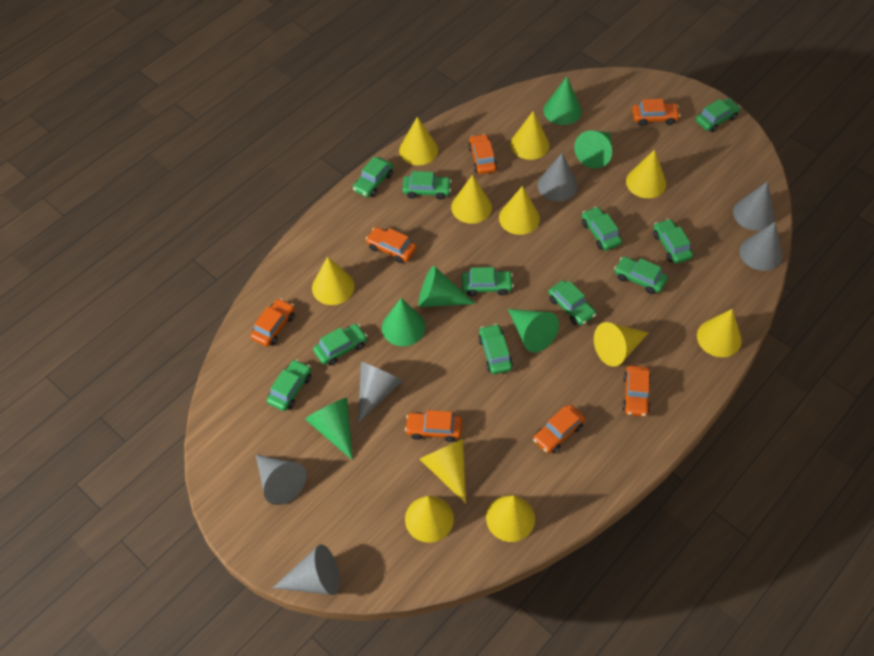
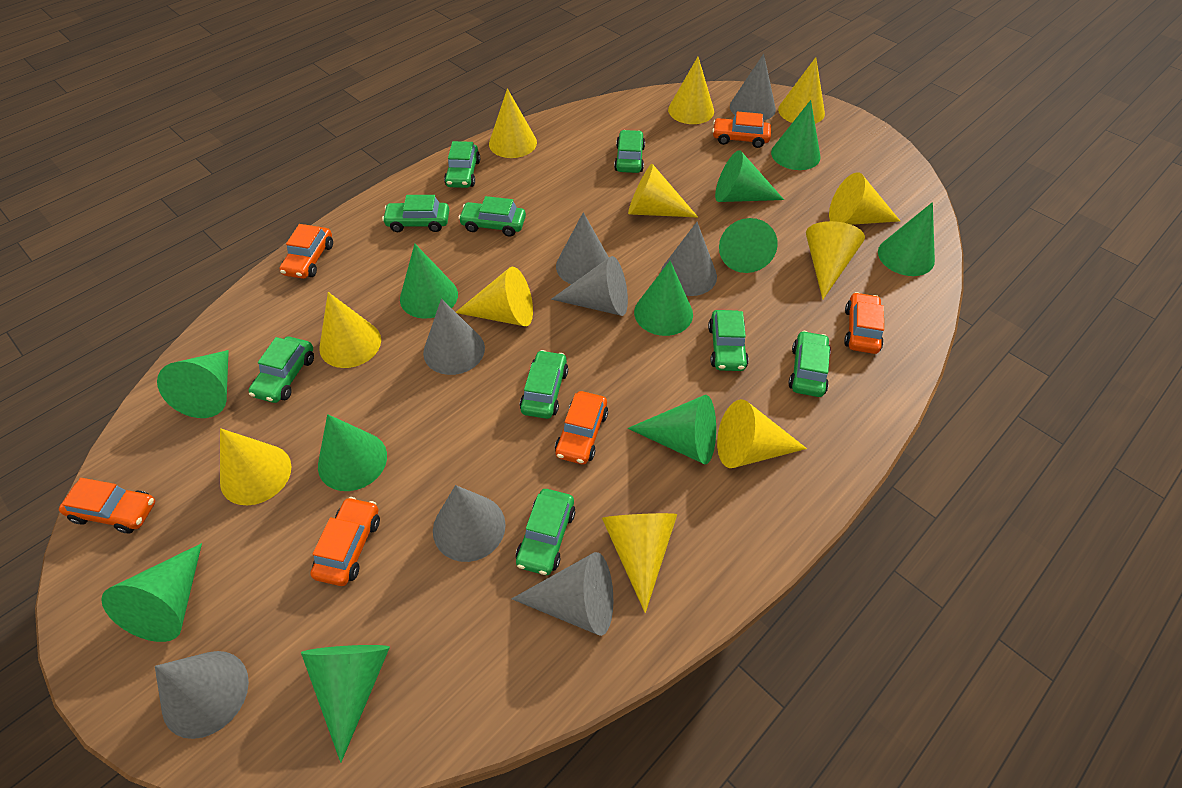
green car: [267,359,312,411] [313,324,367,366] [353,157,393,197] [402,171,452,200] [461,267,514,296] [478,324,513,374] [548,280,596,326] [582,207,622,251] [614,256,668,294] [653,219,693,264] [696,98,741,132] = 11 -> [249,337,314,403] [382,195,449,232] [444,141,480,188] [458,196,526,237] [516,489,575,575] [520,350,568,419] [614,130,645,173] [708,310,749,371] [788,331,831,397] = 9
green cone: [305,398,353,460] [382,298,425,346] [419,266,476,307] [508,309,559,353] [543,77,582,125] [574,131,612,169] = 6 -> [101,543,202,642] [157,350,229,418] [301,645,390,763] [318,414,387,491] [400,244,458,319] [628,395,716,464] [634,261,693,336] [715,150,784,202] [719,218,778,273] [771,100,821,170] [878,202,935,276] = 11
grey cone: [256,455,306,505] [273,544,340,595] [358,362,403,423] [537,153,578,202] [733,182,775,231] [739,222,782,271] = 6 -> [155,651,249,739] [423,299,485,375] [433,485,506,562] [511,552,613,636] [551,256,628,316] [556,212,609,284] [661,222,717,296] [730,54,776,121] = 8
orange car: [251,298,295,346] [366,227,417,263] [405,410,462,442] [468,134,498,174] [533,405,585,453] [622,365,651,417] [632,99,680,126] = 7 -> [59,478,155,534] [280,224,333,279] [310,497,380,586] [555,391,608,464] [712,111,771,148] [844,292,884,354] = 6

